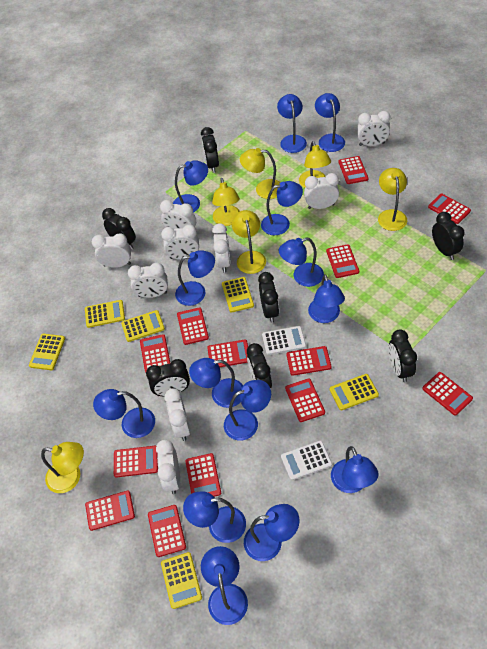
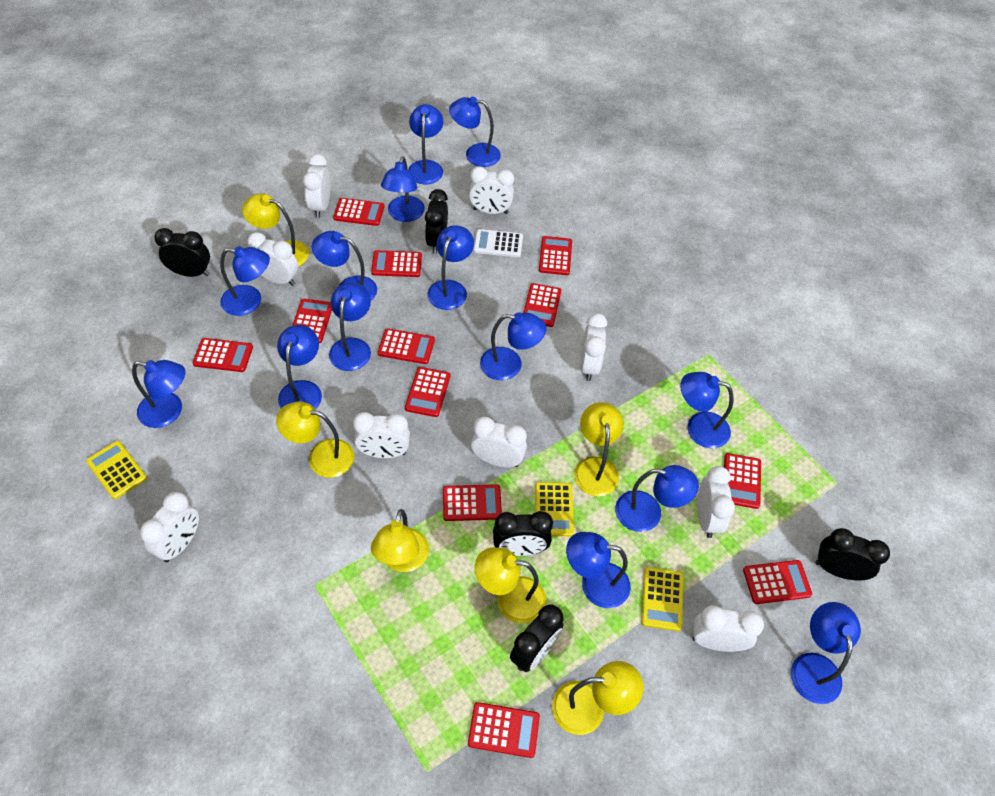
black clock: [102,208,136,250] [146,359,190,396] [201,127,219,173] [247,343,272,388] [258,272,279,323] [389,329,417,382] [432,212,465,260] = 7 -> [154,228,210,277] [425,189,448,254] [493,511,553,556] [510,605,564,672] [815,528,890,580] = 5
red calculator: [85,491,135,531] [114,446,158,478] [140,334,170,373] [148,505,186,557] [177,307,209,345] [185,453,221,497] [207,339,248,367] [285,378,325,422] [286,346,332,376] [326,244,359,278] [338,156,368,184] [422,372,473,416] [428,194,471,224] = 13 -> [193,338,253,372] [292,299,332,343] [333,198,385,226] [371,250,422,277] [378,328,435,364] [405,367,450,417] [443,484,502,521] [468,702,540,758] [523,283,561,327] [539,236,572,275] [724,453,761,509] [743,560,812,604] = 12
white calculator: [262,326,306,355] [281,441,332,480] = 2 -> [474,229,523,257] = 1
yellow calculator: [29,334,65,370] [85,300,125,328] [121,310,165,342] [161,552,202,609] [222,277,254,313] [329,374,379,410] = 6 -> [86,441,147,499] [535,482,574,537] [641,567,684,631] = 3

